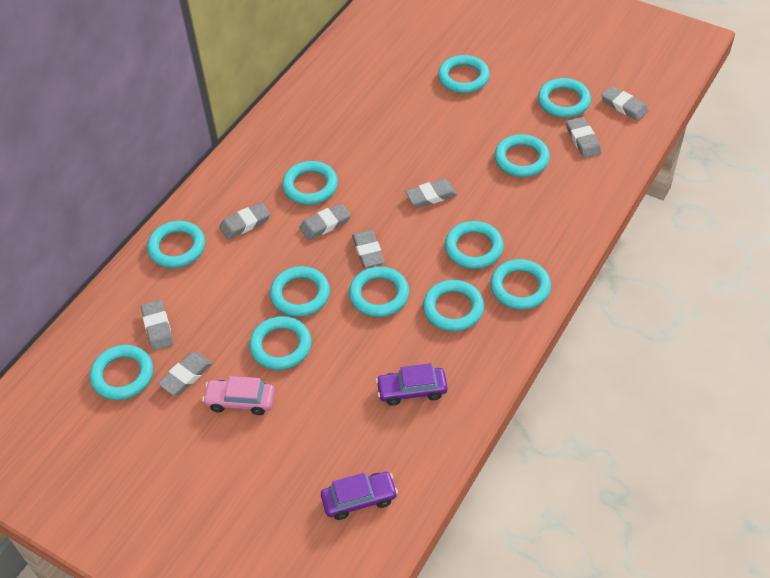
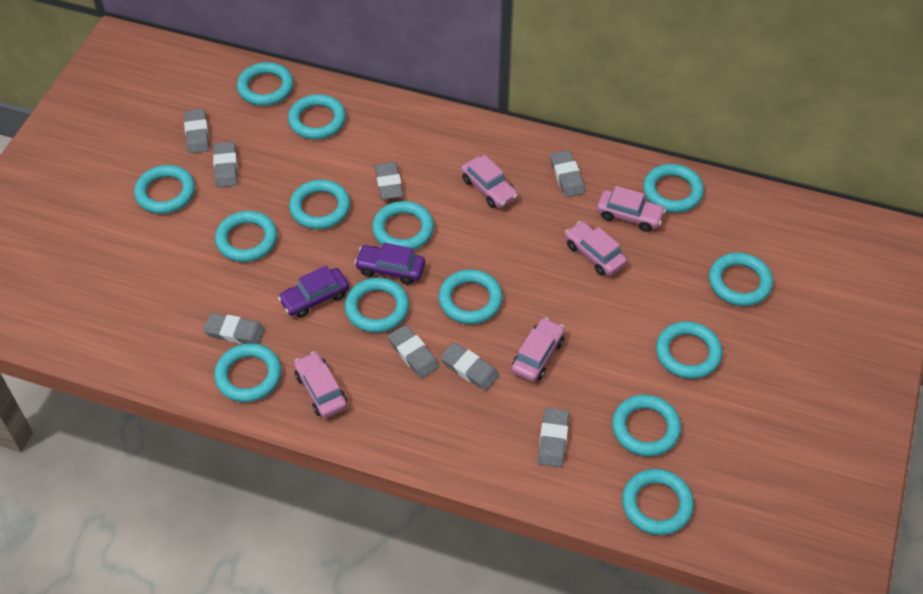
pink car: [202,376,275,415] = 1 -> [294,352,347,418] [461,155,518,208] [511,318,565,382] [565,221,627,276] [597,186,666,232] = 5
turquoise ring: [90,345,153,400] [147,221,205,268] [249,316,311,370] [270,266,330,317] [282,161,338,205] [349,266,409,317] [423,280,484,331] [438,55,490,93] [445,221,504,269] [490,259,551,310] [495,134,550,177] [538,78,591,118] = 12 -> [134,165,195,214] [214,343,282,402] [215,211,277,262] [237,62,294,106] [288,94,346,139] [289,180,350,229] [345,278,409,333] [372,201,434,250] [438,269,503,324] [612,395,681,456] [622,469,694,535] [643,164,704,213] [656,321,722,379] [709,252,773,306] = 14

